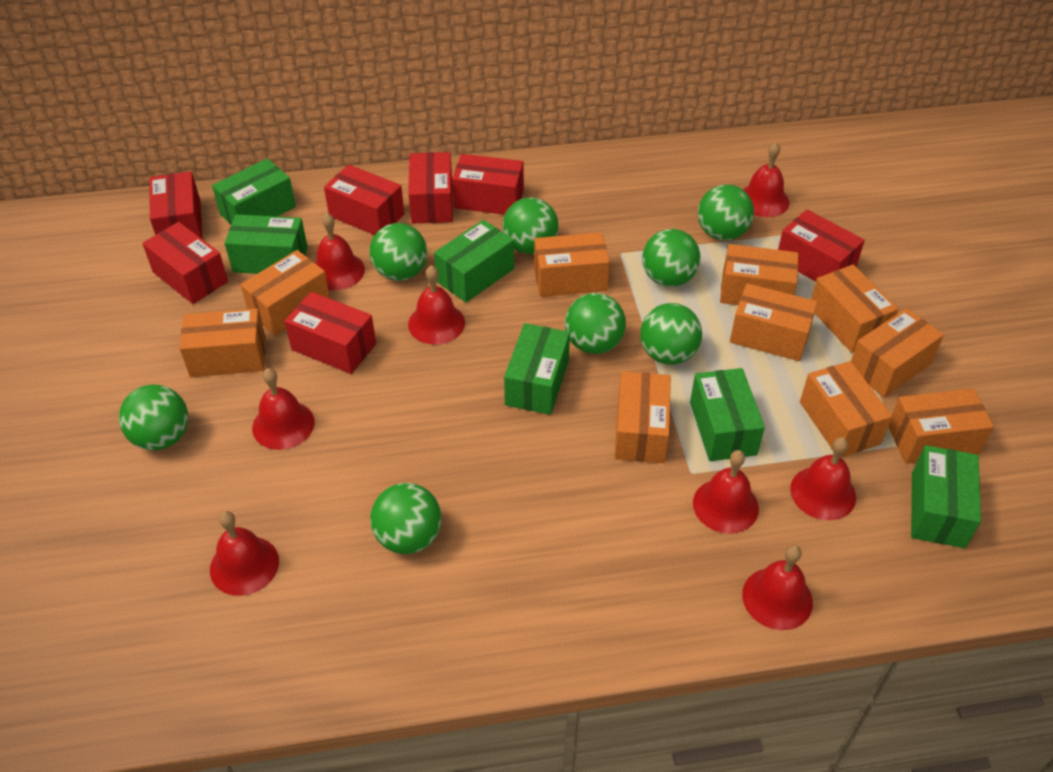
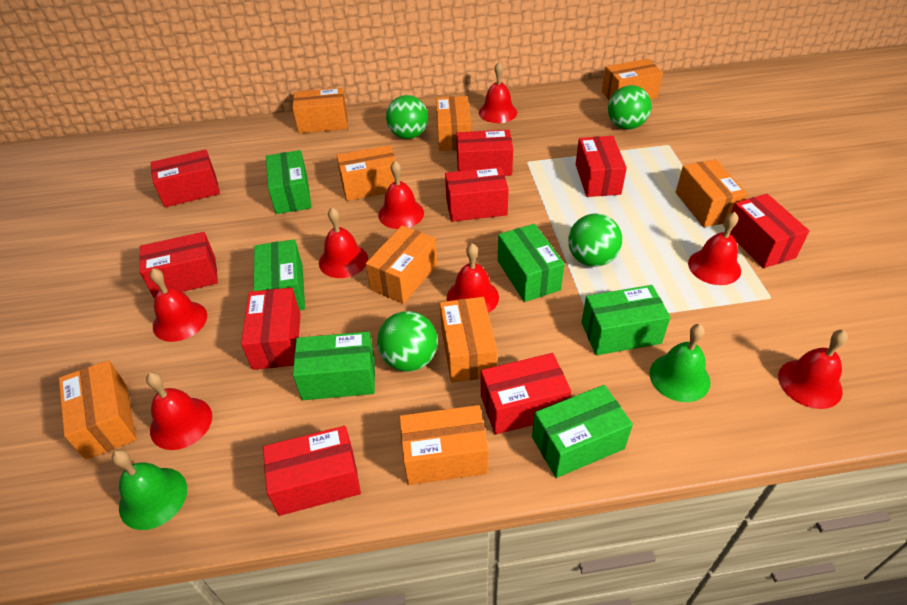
green ball: [119,384,188,450] [370,223,427,281] [370,483,441,554] [503,198,559,254] [565,293,626,354] [640,303,702,365] [642,229,700,287] [698,184,754,241] = 8 -> [377,311,438,372] [386,95,428,139] [568,213,622,267] [608,85,651,130] = 4
green bell: none = 0 -> [112,449,187,530] [649,324,710,402] = 2
orange box: [179,308,266,377] [240,250,330,336] [534,232,610,297] [615,371,671,463] [720,244,798,305] [730,283,818,361] [800,361,892,457] [811,264,898,353] [851,308,944,397] [888,388,994,464] = 10 -> [59,360,136,460] [293,88,347,133] [336,145,396,201] [366,226,437,304] [399,405,488,485] [436,96,471,151] [440,297,497,383] [602,59,663,100] [676,159,747,227] = 9
red box: [142,222,228,304] [149,171,202,239] [285,292,376,374] [324,165,404,235] [408,152,453,224] [452,154,524,215] [778,210,865,282] = 7 -> [139,232,218,298] [151,149,220,207] [241,287,300,370] [263,426,361,516] [445,167,509,222] [456,130,513,176] [481,353,571,434] [576,136,627,197] [730,194,809,268] = 9

